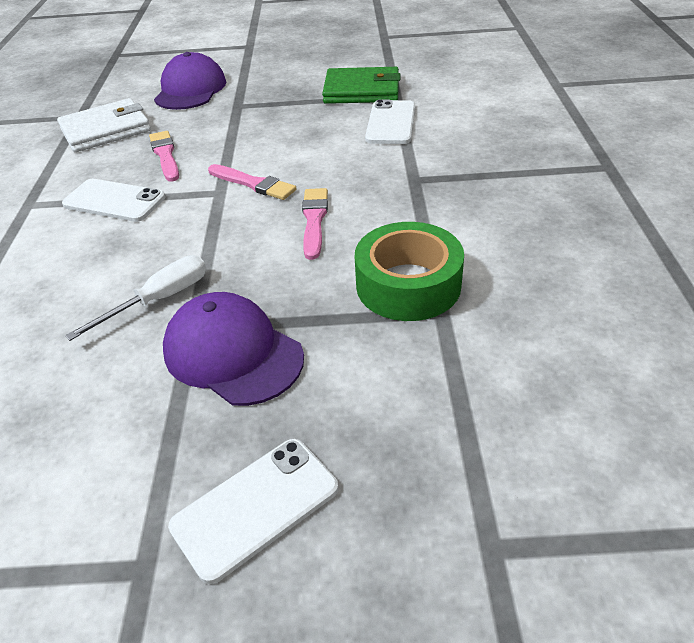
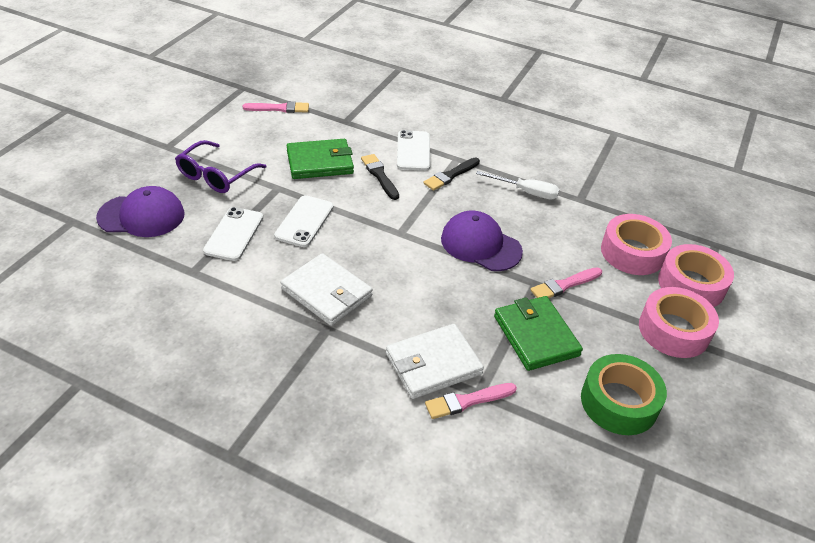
black brush: none = 0 -> [361,154,399,200] [423,157,480,191] = 2
green wallet: [322,67,401,104] = 1 -> [287,139,354,179] [494,296,583,371] = 2
pink tape: none = 0 -> [601,214,672,275] [639,287,719,358] [658,244,734,307] = 3
purple glasses: none = 0 -> [175,140,267,193] = 1
white wallet: [57,98,151,152] = 1 -> [281,253,373,326] [386,324,484,399] = 2

